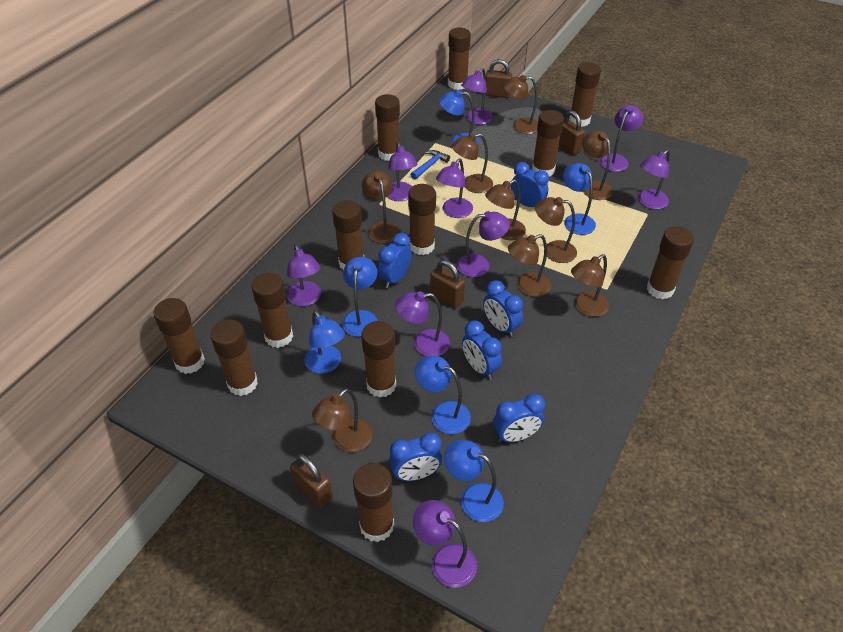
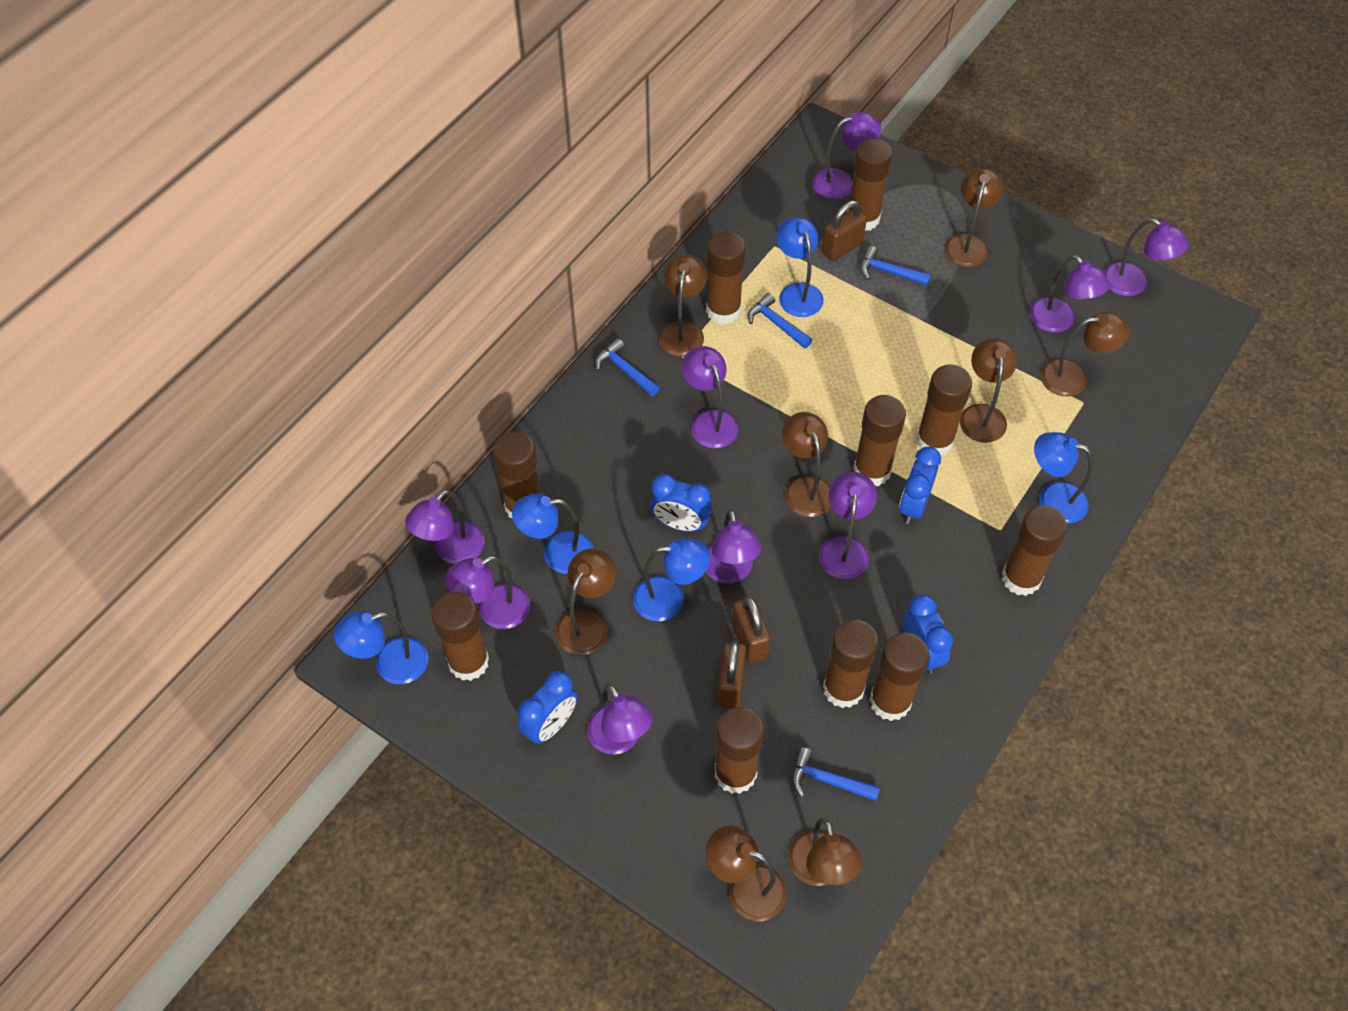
blue clock: [378,233,412,288] [389,432,442,481] [462,320,502,380] [483,280,523,337] [493,394,545,442] [511,162,549,207] = 6 -> [518,671,577,745] [650,474,712,532] [899,446,941,524] [903,594,953,674] = 4
blue hammer: [410,150,450,180] = 1 -> [595,338,660,396] [747,293,812,349] [792,747,880,801] [860,246,931,286] = 4
blue lamp: [304,310,345,374] [342,257,378,337] [415,356,471,434] [439,90,479,145] [444,440,504,522] [563,163,596,235] = 6 -> [334,611,429,684] [512,494,594,574] [633,538,710,621] [776,217,824,317] [1034,432,1093,524] = 5
brown glue stick: [154,298,205,374] [210,319,258,396] [251,273,293,348] [332,200,364,270] [353,463,394,542] [361,321,396,397] [375,94,400,161] [408,184,436,255] [448,27,471,90] [532,110,564,176] [569,62,601,127] [647,226,694,299] = 12 -> [431,592,489,681] [493,431,541,518] [706,232,746,324] [715,707,764,794] [823,620,879,708] [847,139,892,231] [853,395,906,486] [870,633,929,721] [916,364,972,456] [1002,505,1067,596] = 10
brown lamp: [312,388,373,452] [362,170,400,243] [452,133,493,193] [485,179,526,240] [504,75,538,134] [508,234,551,297] [535,197,577,263] [571,254,609,317] [582,131,613,200] = 9 -> [556,549,616,655] [659,255,708,357] [706,826,786,921] [782,412,831,517] [788,818,863,886] [944,168,1003,267] [960,338,1017,443] [1040,312,1130,396] = 8
brown padlock: [290,454,333,508] [430,260,465,308] [485,59,512,98] [559,110,585,155] = 4 -> [717,641,746,709] [732,596,771,663] [822,201,867,261] = 3

